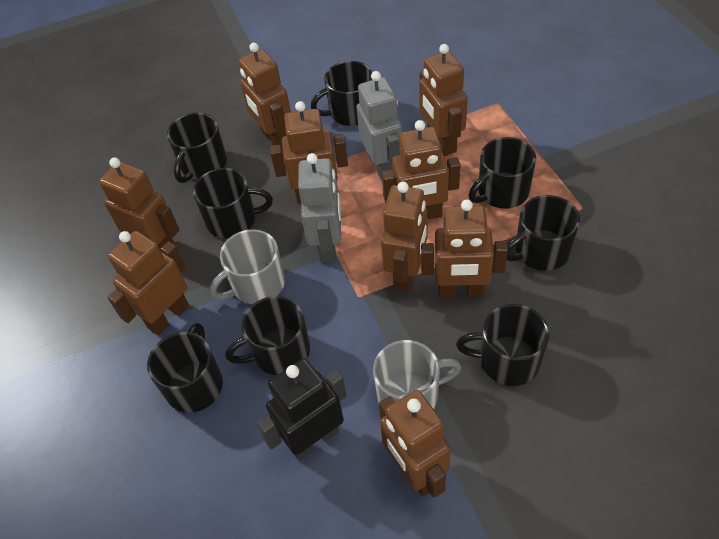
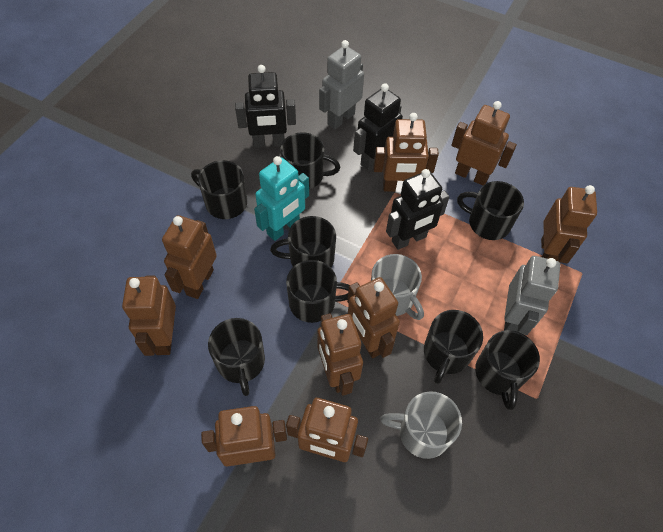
black robot: [257,358,347,461] = 1 -> [235,65,296,148] [353,83,403,171] [386,169,450,250] = 3
turquoise robot: none = 0 -> [254,156,309,241] = 1

